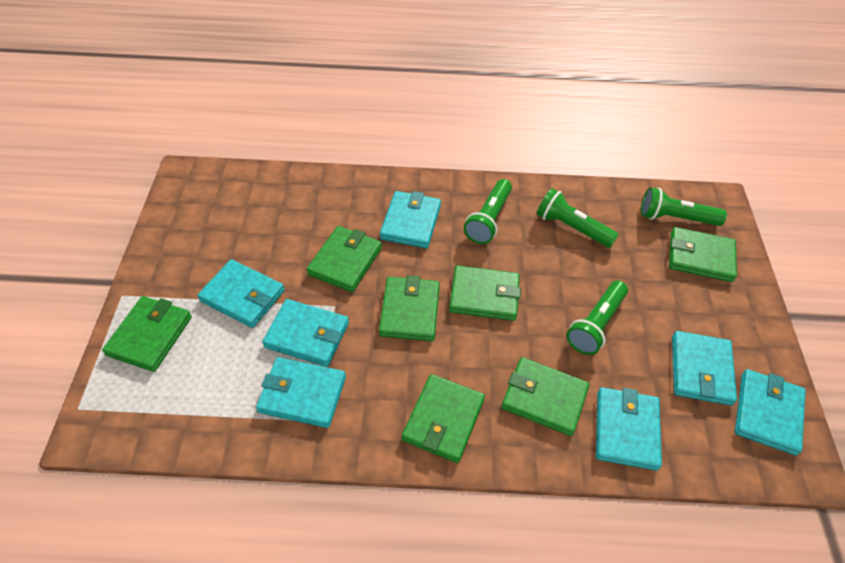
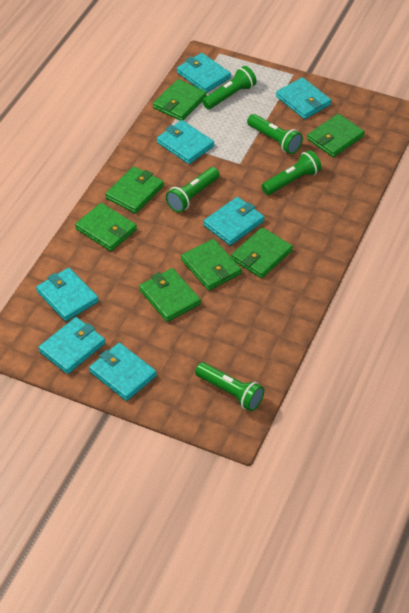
green flashlight: [464,179,512,244] [537,188,619,248] [567,281,628,355] [641,187,727,226] = 4 -> [166,167,220,212] [195,362,264,411] [202,66,257,110] [247,114,303,154] [262,150,322,195] = 5

